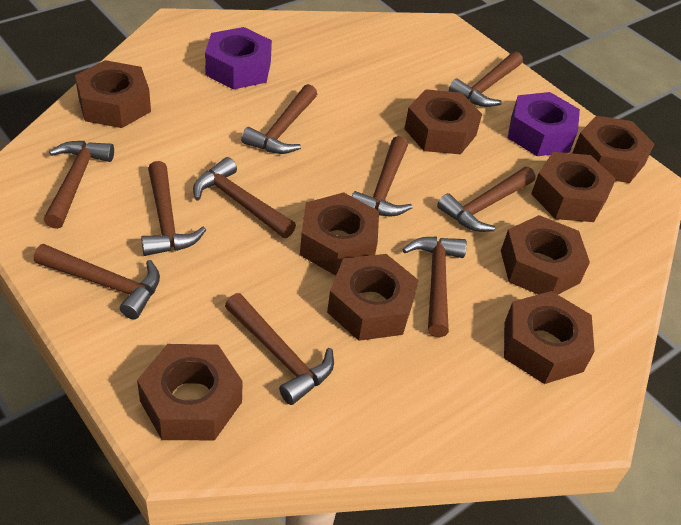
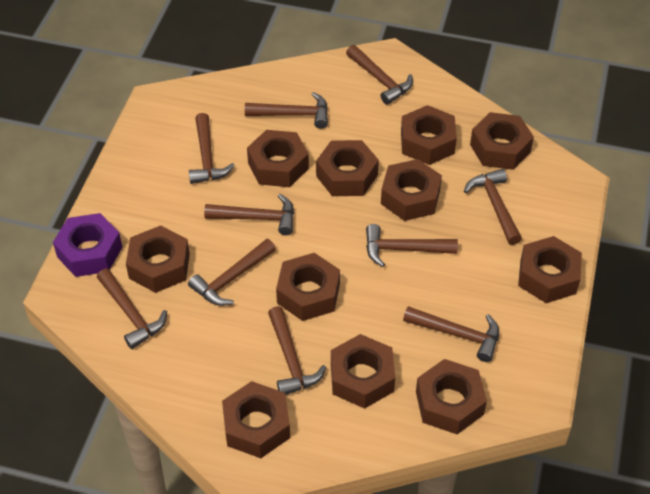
brown nut: [75,60,151,128] [137,344,243,440] [300,192,379,275] [327,254,419,341] [404,89,482,154] [501,215,590,295] [504,291,595,384] [531,152,616,222] [572,116,654,183] = 9 -> [126,226,190,293] [222,381,290,458] [247,130,309,187] [276,253,340,321] [316,140,379,196] [331,334,395,409] [381,159,442,221] [401,105,457,165] [416,359,487,434] [470,112,534,170] [518,236,582,303] = 11
purple nut: [205,27,272,90] [508,92,580,156] = 2 -> [53,213,122,277] = 1

